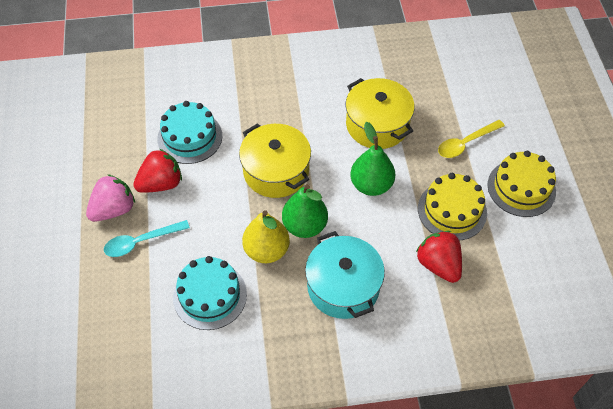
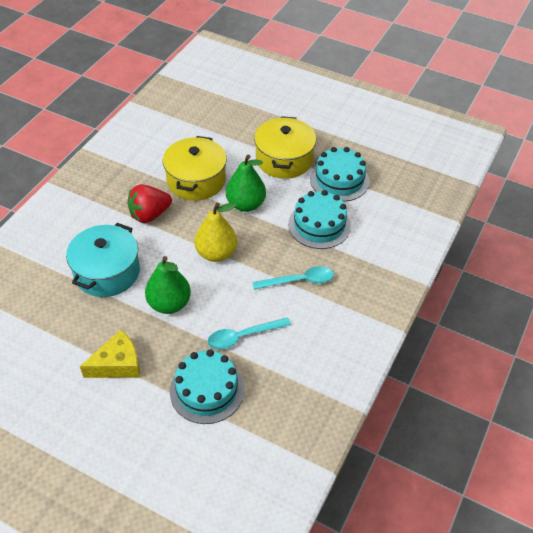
pink strawberry: [86,174,135,222] = 1 -> none = 0
red strawberry: [133,149,182,193] [416,231,462,283] = 2 -> [127,184,172,223] = 1
turquoise cake: [157,101,222,164] [173,256,247,330] = 2 -> [170,349,244,424] [288,190,351,249] [310,147,369,202] = 3
turquoise spoon: [104,220,190,257] = 1 -> [208,318,291,349] [253,266,334,290] = 2
yellow cake: [418,173,487,241] [488,151,556,217] = 2 -> none = 0
yellow cheese: none = 0 -> [80,329,140,378] = 1
yellow spoon: [438,120,505,158] = 1 -> none = 0

